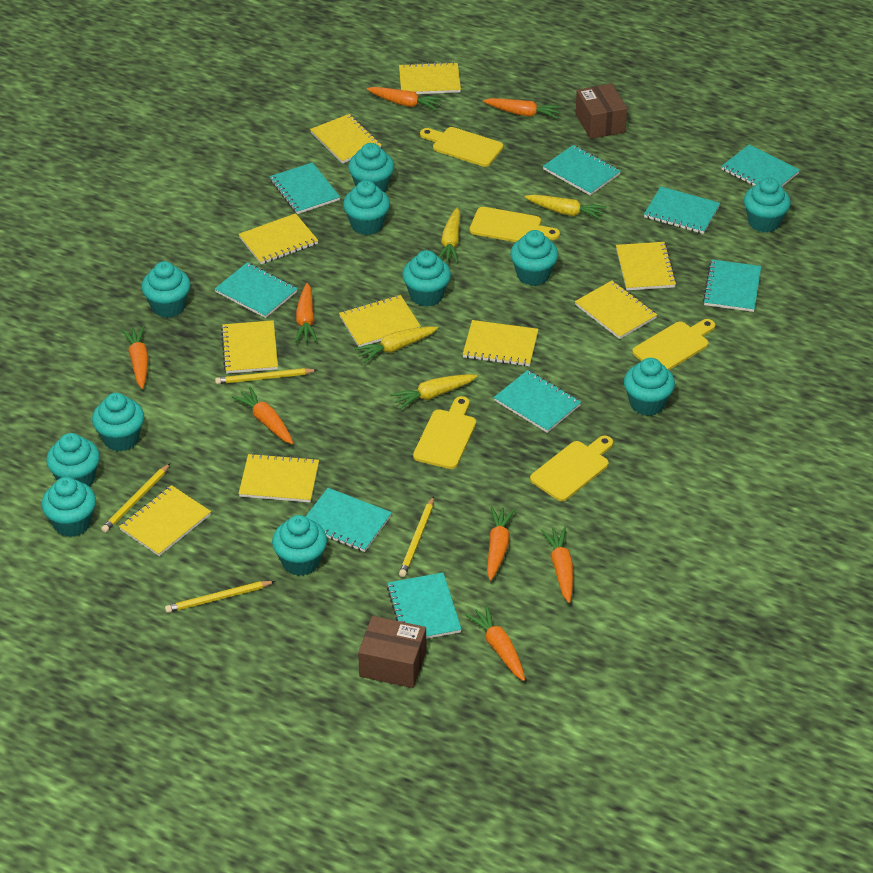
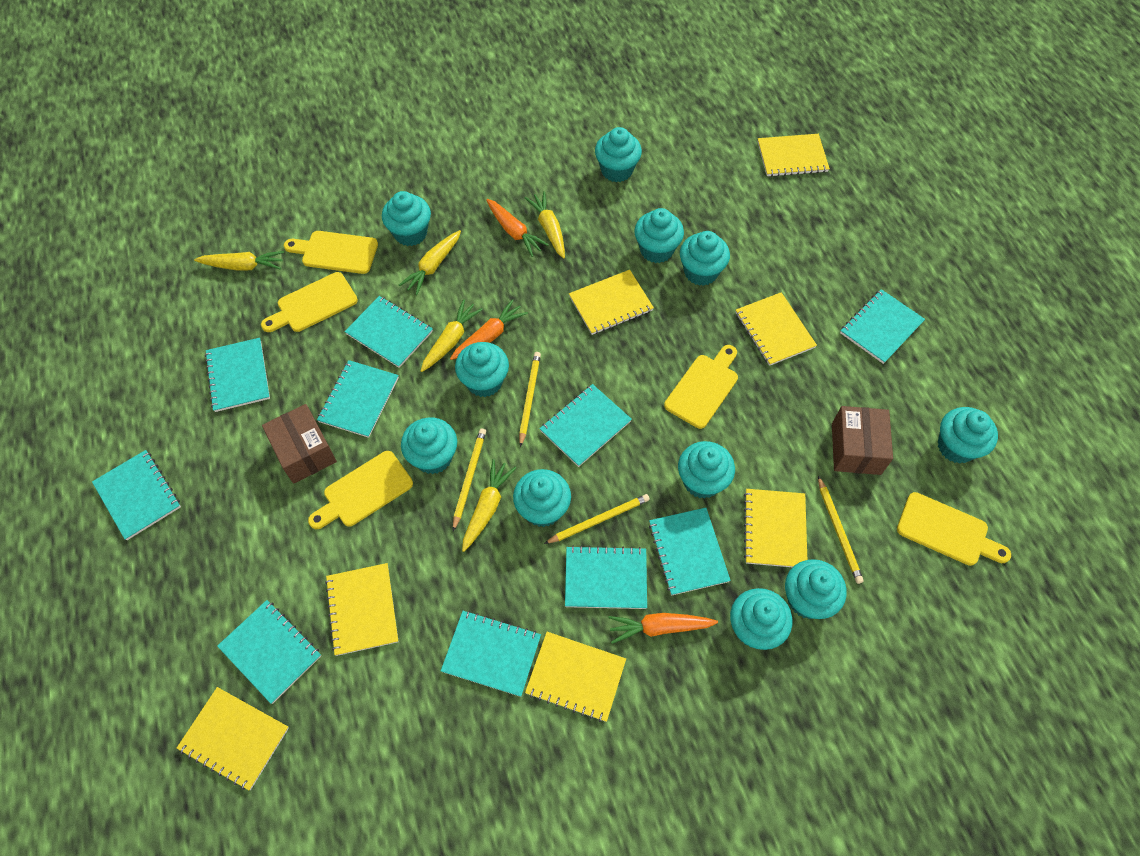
orange carrot: [122,326,149,389] [232,387,293,444] [295,283,318,343] [367,87,443,111] [465,605,525,681] [483,98,562,119] [487,506,515,581] [541,527,573,603] = 8 -> [450,299,528,360] [486,199,549,257] [608,613,718,644] = 3
turquoise notebook: [215,262,298,318] [270,162,340,214] [306,488,392,552] [387,572,462,639] [494,370,581,433] [543,145,621,195] [644,186,720,234] [703,259,761,312] [721,145,800,186] = 9 -> [92,450,181,540] [205,338,270,412] [217,600,321,704] [317,360,399,438] [344,296,433,368] [441,611,541,697] [539,384,632,467] [565,546,647,609] [649,508,731,596] [840,289,925,364] = 10
yellow carrot: [354,326,438,363] [390,374,477,410] [439,208,460,263] [525,194,607,220] = 4 -> [194,251,284,271] [399,230,461,295] [421,299,483,372] [462,459,516,552] [525,191,565,259] = 5
yellow notebook: [119,485,211,556] [221,320,278,374] [239,213,318,264] [239,453,319,502] [310,114,381,164] [339,295,421,347] [399,62,461,94] [463,320,539,366] [575,281,657,339] [616,242,677,290] = 10 -> [177,687,289,790] [325,563,399,656] [525,632,626,722] [569,270,654,335] [735,292,817,366] [744,489,807,567] [757,134,830,177] = 7

